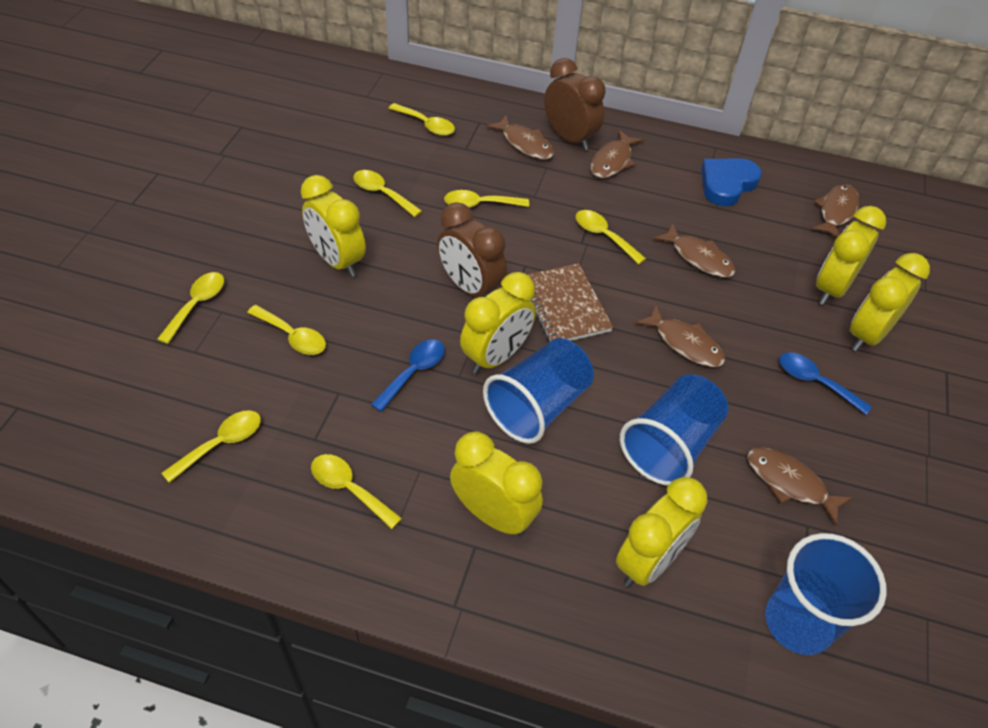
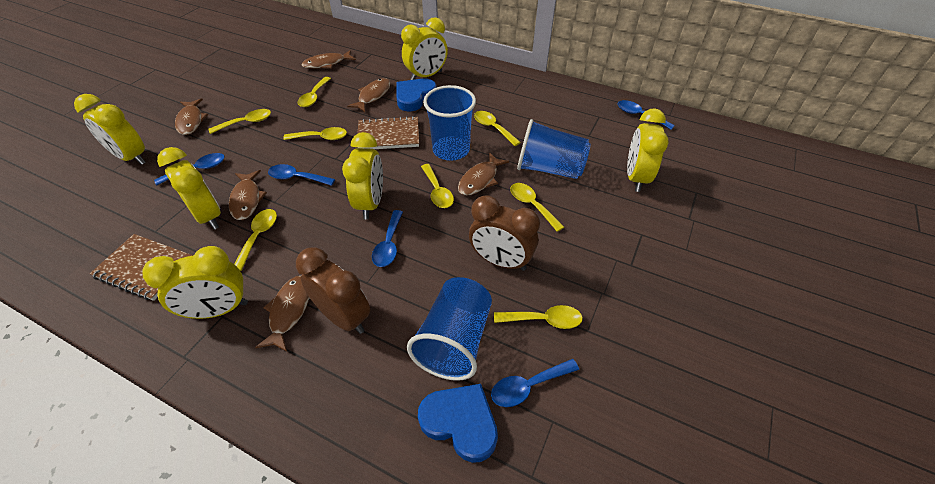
blue heart: [701,158,762,206] = 1 -> [396,79,437,111] [418,384,498,463] = 2
blue spoon: [371,339,445,412] [779,352,872,415] = 2 -> [154,153,225,185] [268,164,335,186] [372,210,403,267] [491,359,579,407] [618,100,675,130] = 5
brown notebook: [527,263,613,341] = 1 -> [90,234,193,301] [356,116,419,149] = 2

